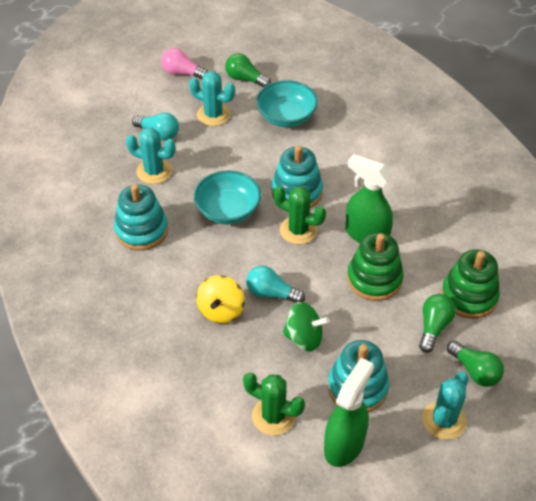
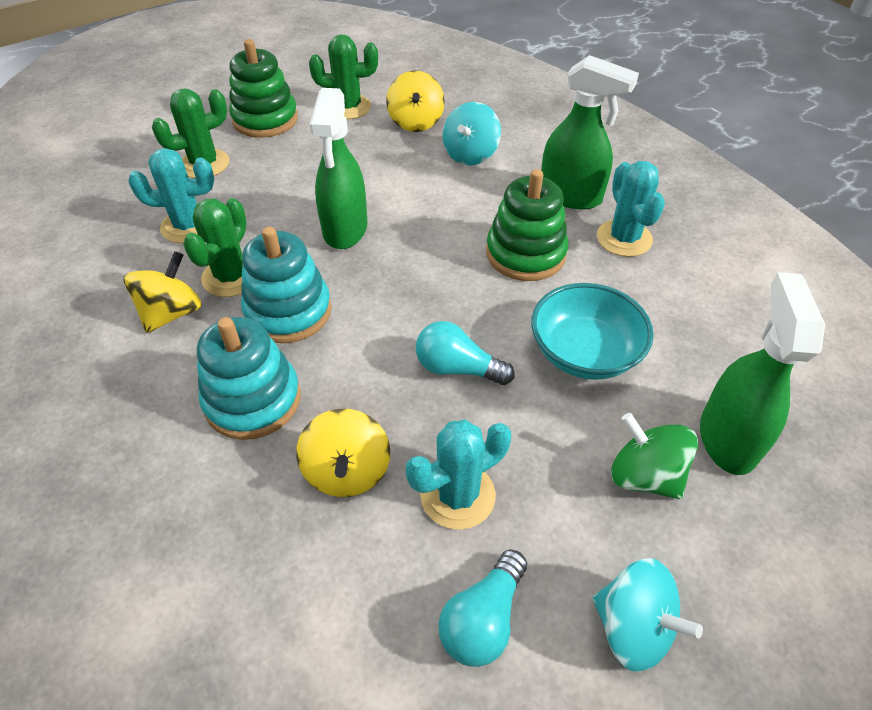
green cactus: [243,373,305,435] [273,186,326,245] = 2 -> [152,89,229,178] [183,198,246,297] [309,34,378,119] = 3
green light bulb: [225,53,271,88] [419,294,456,353] [447,341,504,387] = 3 -> none = 0
green spray bottle: [324,358,374,467] [346,154,393,243] = 2 -> [310,88,368,249] [541,55,639,210] [700,272,825,475] = 3
pink light bulb: [161,48,208,79] = 1 -> none = 0
turquoise bowl: [194,170,261,225] [256,80,318,127] = 2 -> [531,283,654,380] = 1
turquoise spinning top: none = 0 -> [442,102,501,166] [593,558,703,672] = 2
turquoise stacking toy: [114,184,168,251] [271,145,323,208] [328,340,389,412] = 3 -> [197,317,301,440] [241,227,332,343] = 2
yellow spinning top: [196,275,245,324] = 1 -> [124,251,202,333] [296,409,390,497] [386,70,445,132] = 3

